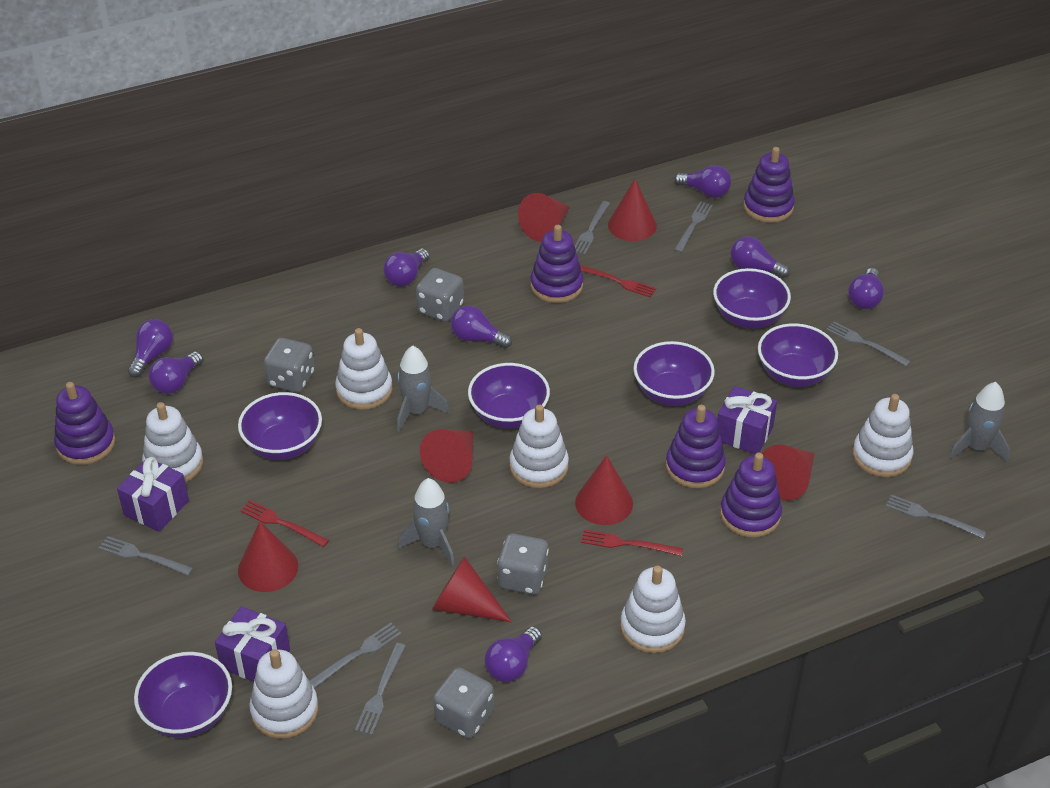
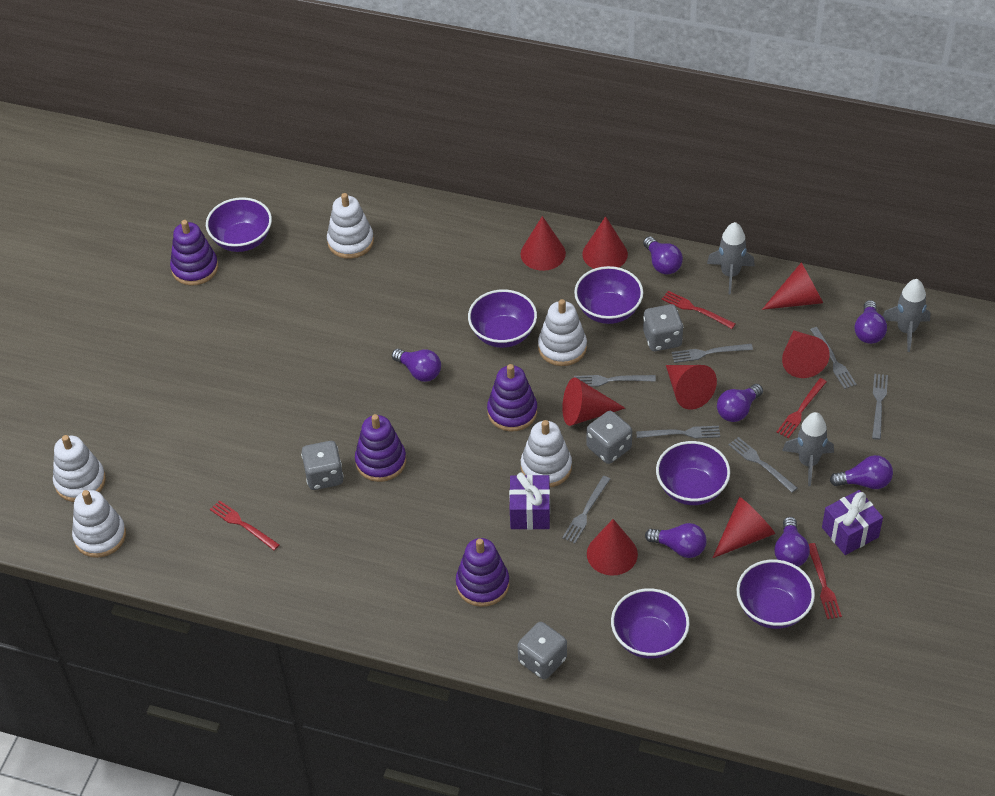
purple gift: [117,457,189,532] [215,606,290,682] [717,386,777,454] = 3 -> [509,473,550,530] [822,490,883,555] = 2
purple light bulb: [128,319,173,378] [148,352,203,394] [383,248,429,287] [451,305,512,349] [485,626,542,682] [674,165,731,198] [731,236,790,278] [848,268,884,309] = 8 -> [392,349,441,382] [643,236,683,275] [645,523,707,558] [717,384,763,422] [774,517,810,567] [830,455,893,489] [855,300,887,344] = 7
purple stacking toy: [54,382,115,465] [530,225,583,303] [666,405,726,488] [720,453,782,538] [743,147,795,223] = 5 -> [170,220,218,286] [355,414,406,482] [456,538,509,607] [487,364,537,431] = 4
red cone: [238,521,298,592] [420,429,474,483] [432,556,512,622] [518,193,570,242] [575,455,633,525] [608,179,657,241] [762,445,815,501] = 7 -> [521,216,566,271] [562,377,625,426] [582,216,628,269] [587,519,638,576] [666,365,717,410] [713,497,775,558] [762,263,823,310] [782,330,830,378] = 8
red fork: [240,500,329,547] [580,265,656,298] [581,529,683,556] = 3 -> [210,500,280,550] [662,291,735,329] [777,378,827,438] [809,543,842,619] = 4
white stacking toy: [142,402,203,483] [249,649,318,739] [335,328,392,410] [510,404,569,488] [620,566,686,653] [853,394,913,477] = 6 -> [53,435,106,502] [72,490,126,558] [327,193,374,259] [521,420,572,487] [538,299,587,366] = 5

